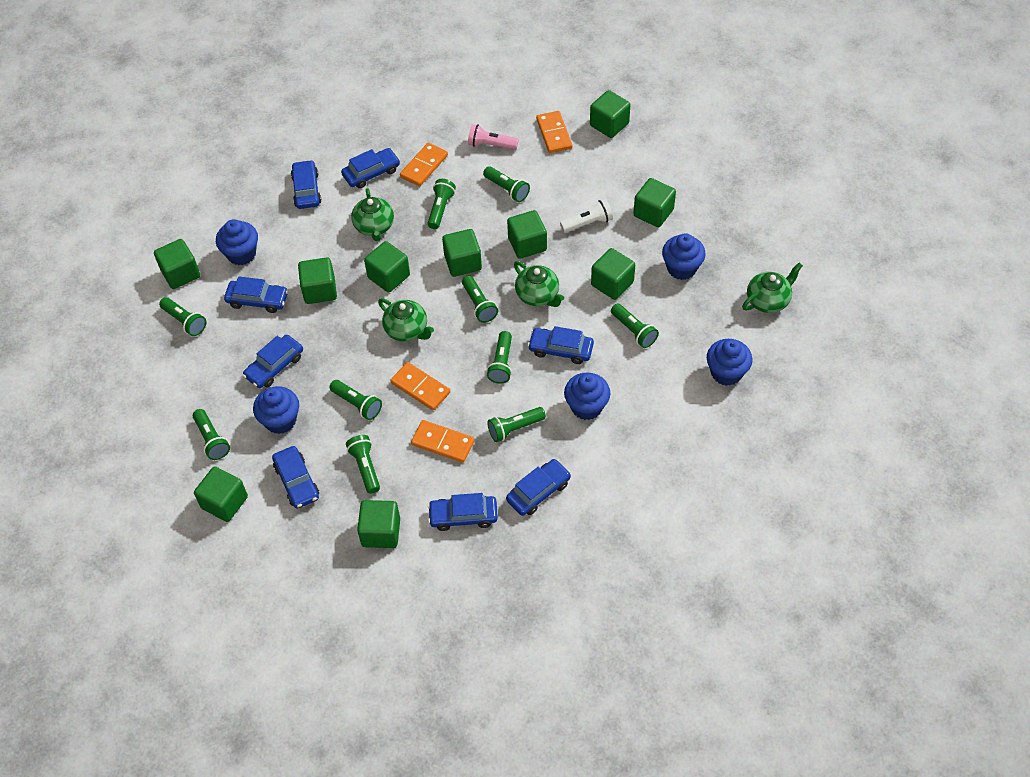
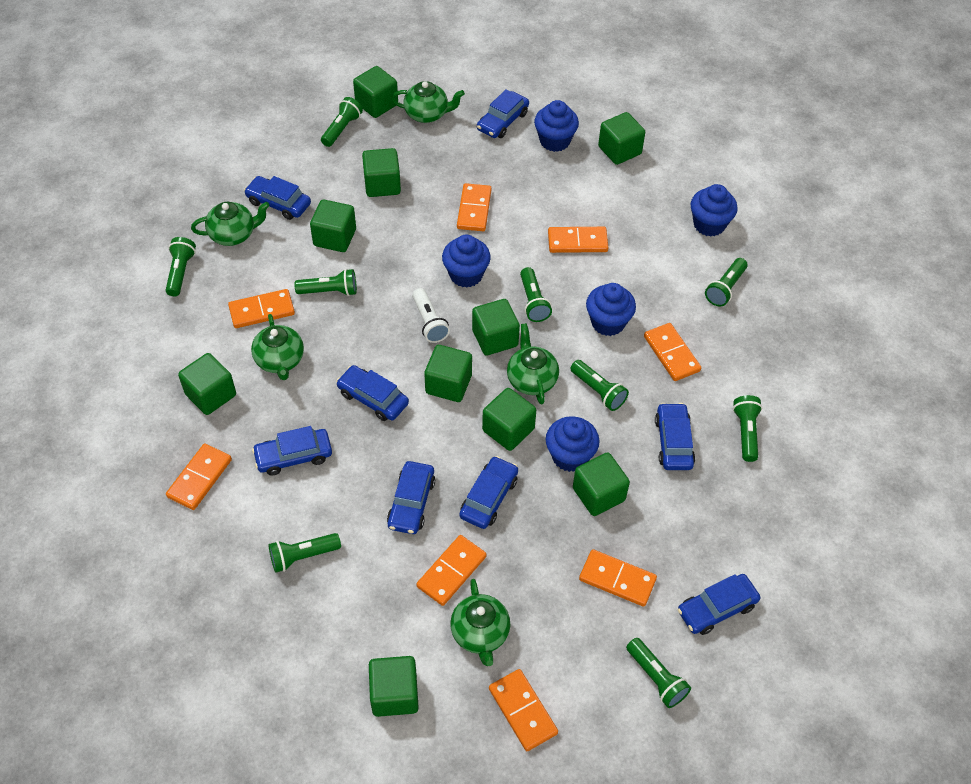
green flashlight: [159,297,206,336] [193,409,230,460] [329,380,382,420] [346,435,380,494] [427,179,456,229] [462,275,498,323] [483,166,530,202] [487,331,512,384] [487,407,546,442] [611,303,659,348] = 10 -> [166,237,196,296] [268,533,341,573] [294,269,357,296] [321,97,363,147] [520,267,552,322] [570,360,629,411] [626,638,691,708] [705,258,748,307] [733,395,762,462] = 9
green teapot: [351,188,394,241] [378,298,434,342] [514,261,564,307] [742,263,803,313] = 4 -> [191,202,270,246] [251,314,304,380] [391,81,465,123] [450,579,510,666] [507,323,559,405] = 5
orange domino: [390,362,450,410] [400,143,448,186] [411,420,475,463] [536,111,572,153] = 4 -> [166,444,232,510] [228,289,295,328] [417,535,487,606] [457,183,492,231] [489,669,558,751] [548,227,608,253] [579,549,657,607] [644,323,701,381] = 8
pink flashlight: [468,124,519,150] = 1 -> none = 0

